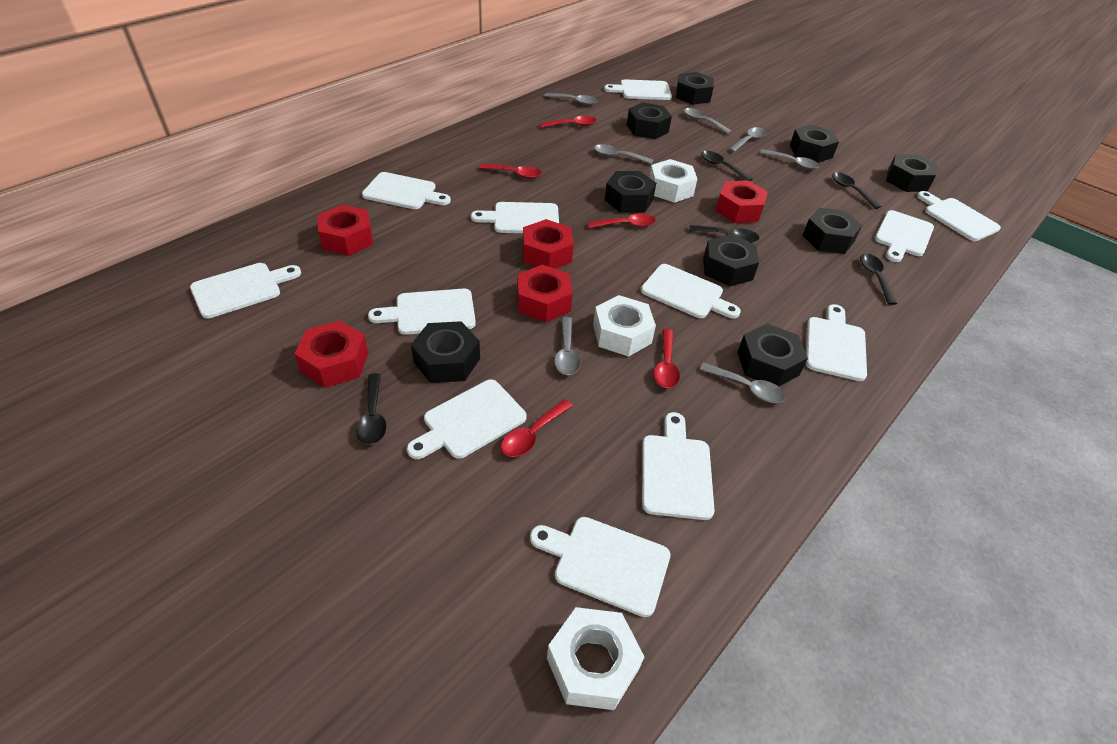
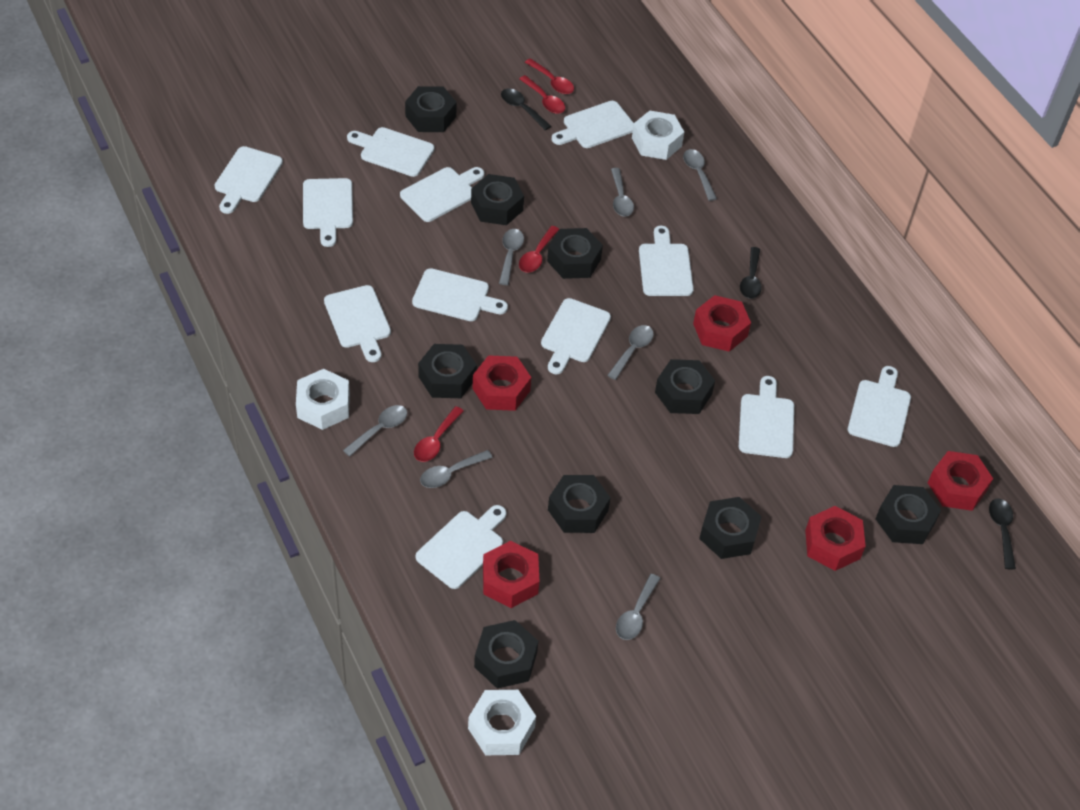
black spoon: [356,373,386,445] [689,225,759,243] [701,151,753,181] [832,172,881,209] [860,253,897,305] = 5 -> [501,88,551,130] [740,247,762,299] [989,498,1016,569] = 3
red spoon: [479,164,542,179] [501,399,573,457] [540,116,596,128] [587,213,656,228] [654,329,680,388] = 5 -> [414,406,463,462] [519,75,565,114] [519,226,559,273] [525,58,574,94] = 4

